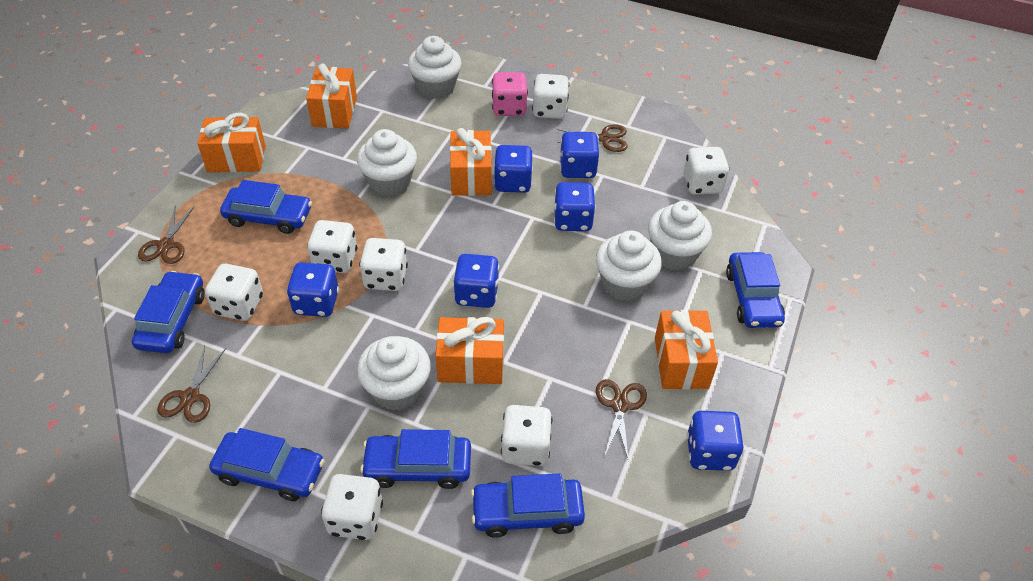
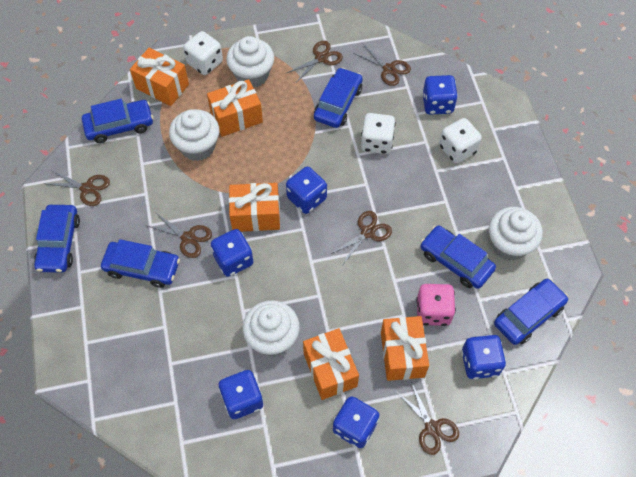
brown scissors: [138,207,194,264] [157,346,226,423] [557,125,628,152] [596,379,647,462] = 4 -> [44,170,110,206] [145,212,212,258] [287,41,343,83] [330,211,392,266] [353,44,411,86] [397,382,459,455] = 6
white cupcake: [357,129,417,197] [357,336,431,411] [408,36,462,99] [596,231,662,301] [648,201,712,271] = 5 -> [169,109,220,161] [226,36,274,88] [243,300,300,356] [489,207,543,261] = 4
white dice: [205,264,263,321] [307,220,357,273] [321,474,383,540] [359,238,408,291] [501,405,553,466] [532,74,569,119] [683,147,729,195] = 7 -> [183,31,223,75] [361,113,396,154] [439,118,482,164] = 3

